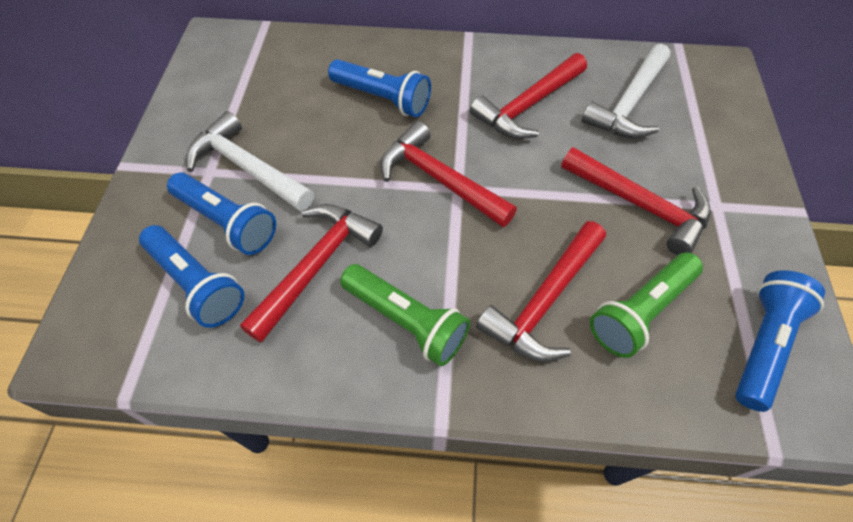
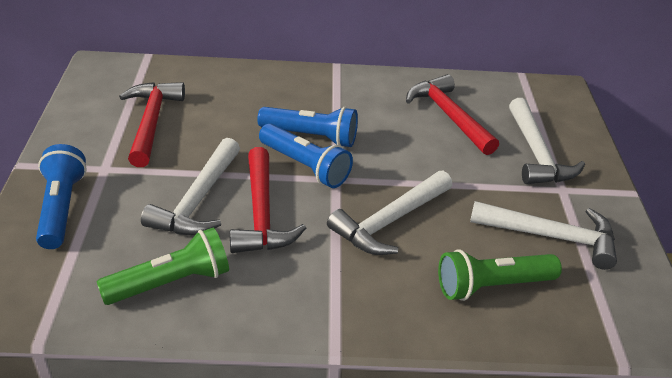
blue flashlight: [139,225,245,328] [167,173,276,255] [328,59,431,117] [735,271,825,412] = 4 -> [36,144,87,249] [257,107,358,147] [259,124,353,188] = 3
red hammer: [240,204,383,343] [380,121,517,227] [470,53,587,139] [476,221,606,362] [561,147,710,255] = 5 -> [119,82,185,167] [230,147,306,253] [406,74,499,155] = 3
white hammer: [186,111,314,212] [582,44,670,138] = 2 -> [141,138,240,236] [327,171,452,255] [470,201,617,270] [509,98,585,184] = 4

